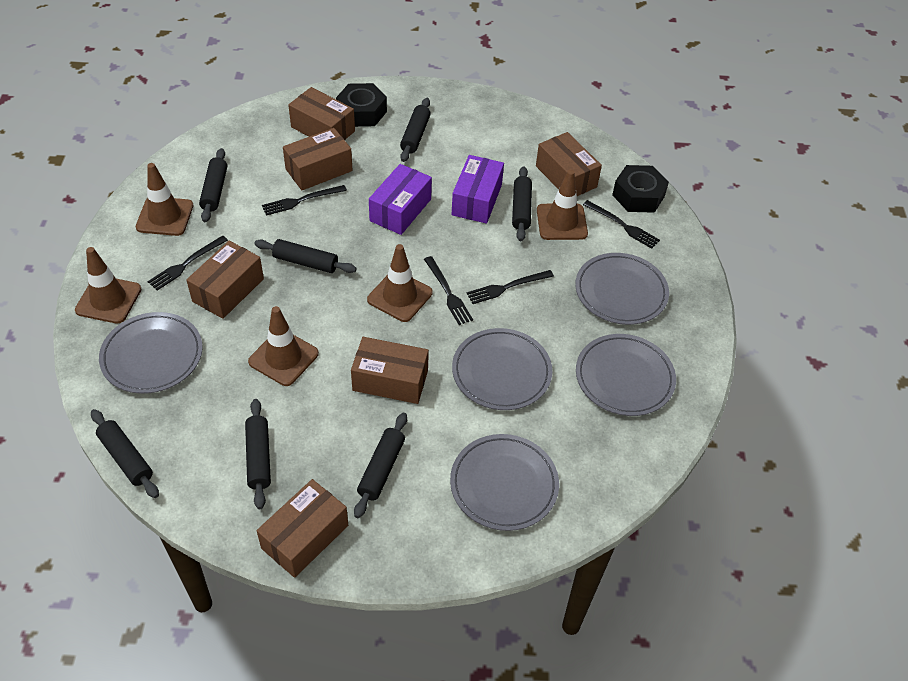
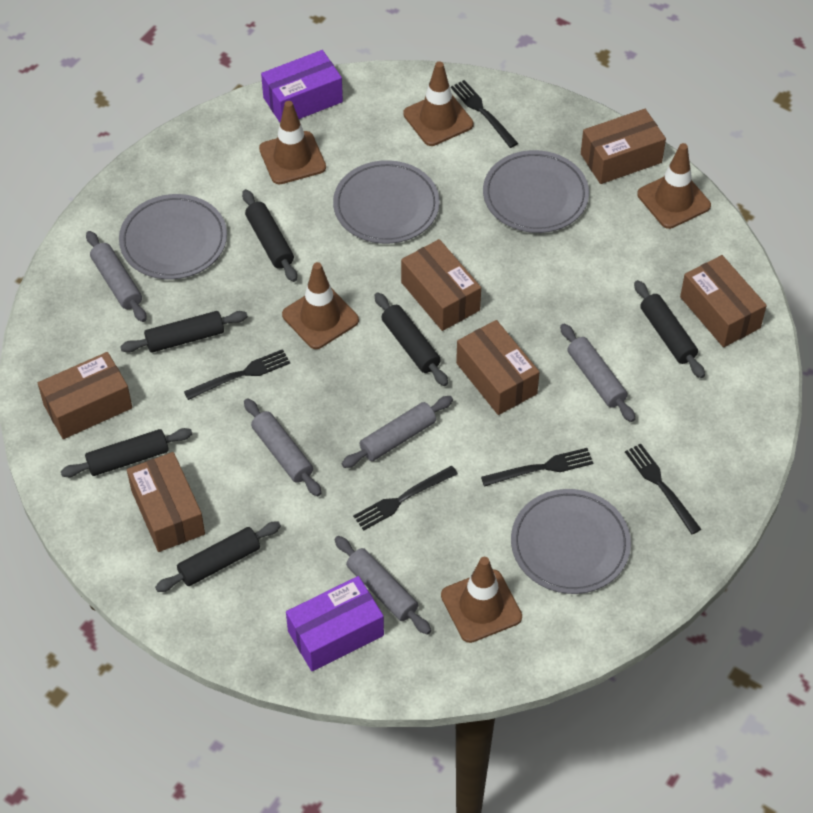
black nut: [336,83,387,127] [612,165,669,213] = 2 -> none = 0
black rolling pin: [91,409,159,498] [199,148,227,222] [245,399,271,509] [254,239,357,273] [354,413,407,518] [400,98,431,162] [512,166,532,241] = 7 -> [61,428,192,477] [120,311,248,353] [155,522,281,592] [242,189,297,282] [374,292,448,386] [634,280,705,378] = 6
grey plate: [99,312,203,394] [450,434,559,531] [452,328,552,410] [575,253,669,325] [576,334,676,416] = 5 -> [119,194,227,279] [333,160,440,244] [483,150,589,233] [511,489,631,594] = 4
grey rolling pin: none = 0 -> [86,231,146,322] [244,398,321,496] [335,536,431,635] [342,396,453,468] [560,324,635,422] = 5

